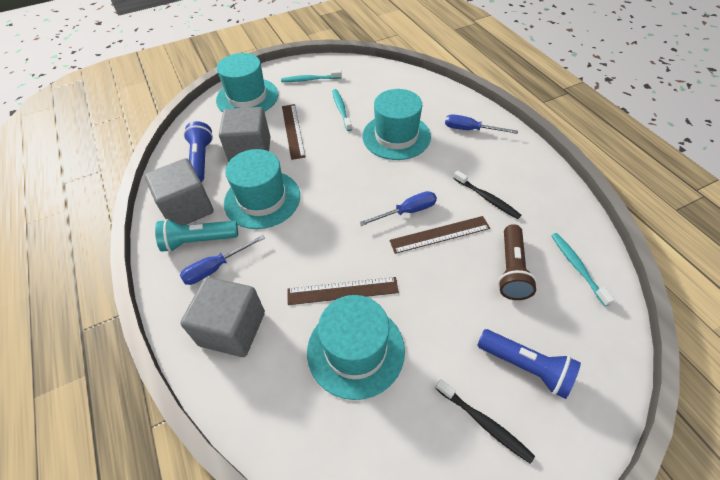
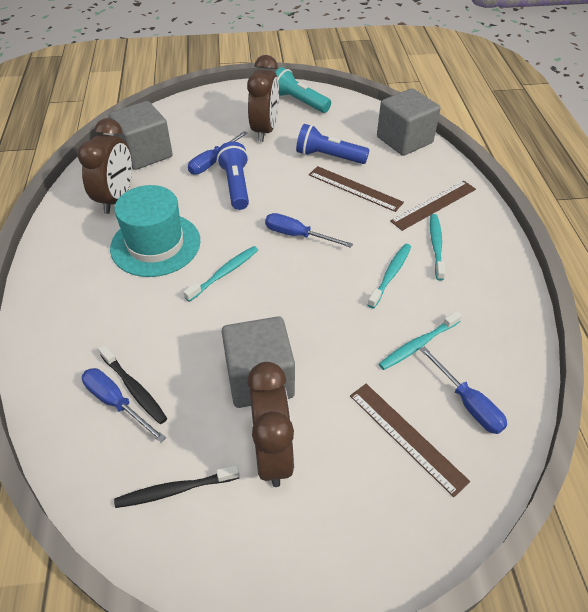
blue screwdriver: [180,235,265,285] [359,191,437,226] [445,114,518,134] = 3 -> [82,368,166,443] [188,131,247,175] [265,213,353,248] [420,346,507,434] = 4
brown clock: none = 0 -> [77,118,132,214] [247,55,279,142] [247,362,295,487] = 3
brown flashlight: [498,224,537,300] = 1 -> none = 0
turquoise hat: [216,53,278,112] [224,149,300,229] [307,295,405,400] [362,89,431,160] = 4 -> [110,185,201,277] = 1
turquoise toothbrush: [281,70,342,82] [332,89,352,131] [551,233,615,307] = 3 -> [183,246,258,302] [367,244,411,309] [379,311,462,370] [430,214,445,281] = 4

